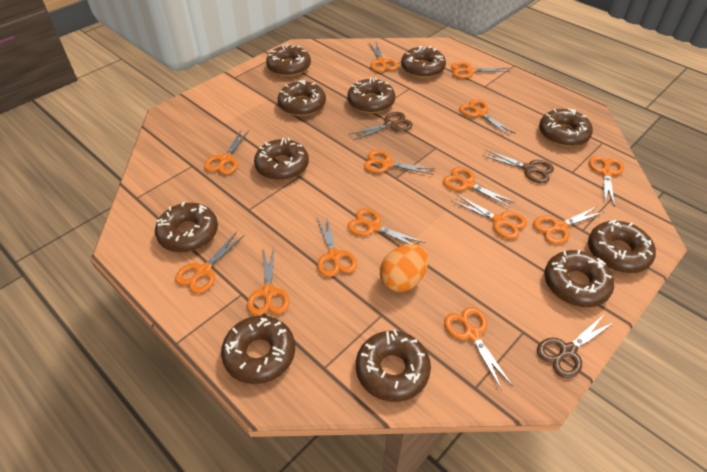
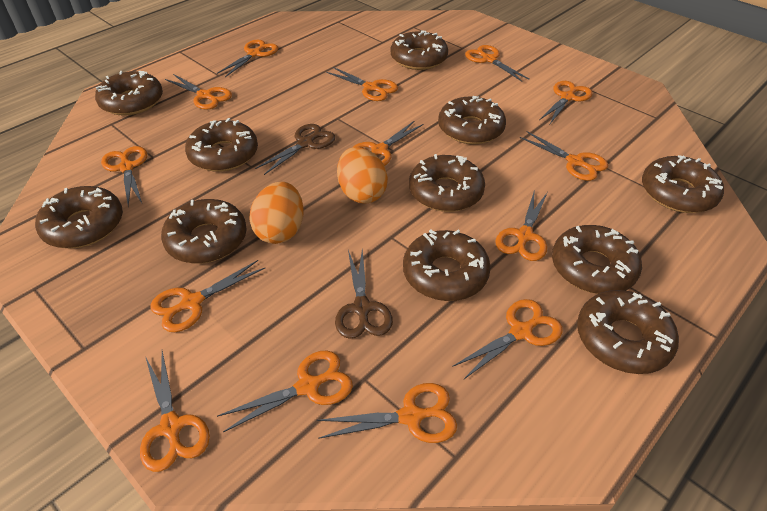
brown scissors: [349,112,413,140] [482,149,554,183] [537,316,614,378] = 3 -> [255,124,335,175] [335,249,393,339] = 2
orange egg: [380,244,428,292] = 1 -> [249,182,304,244] [337,147,388,203] = 2

